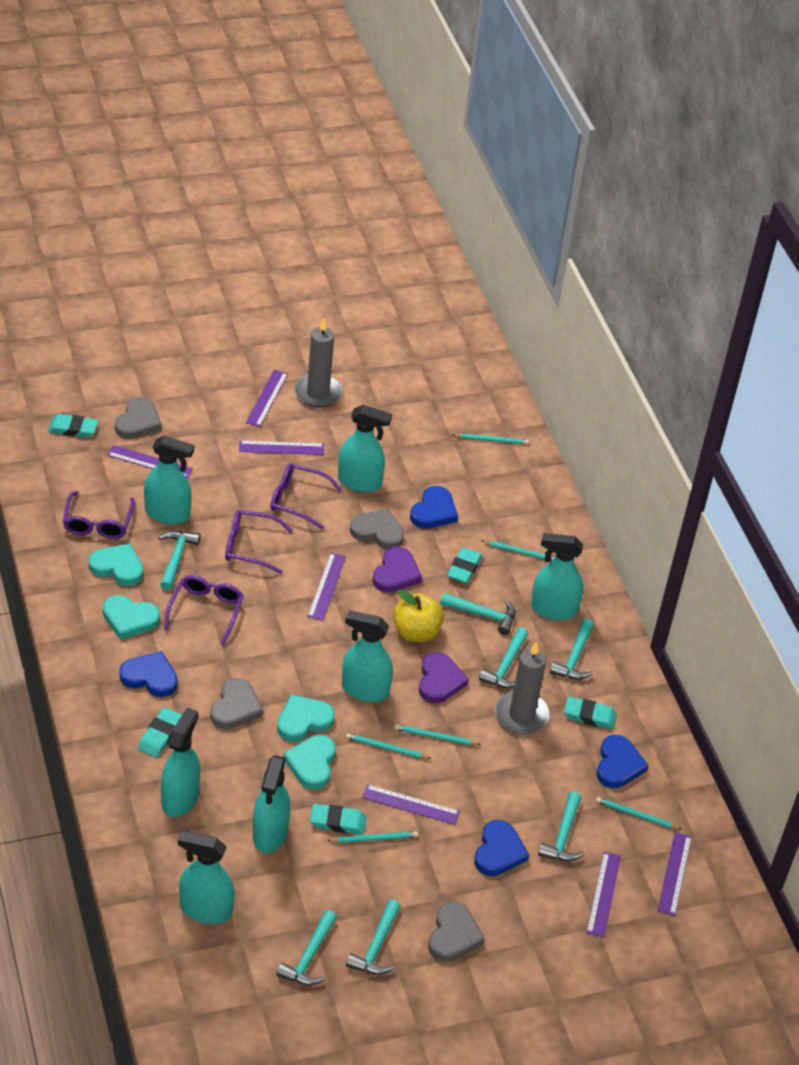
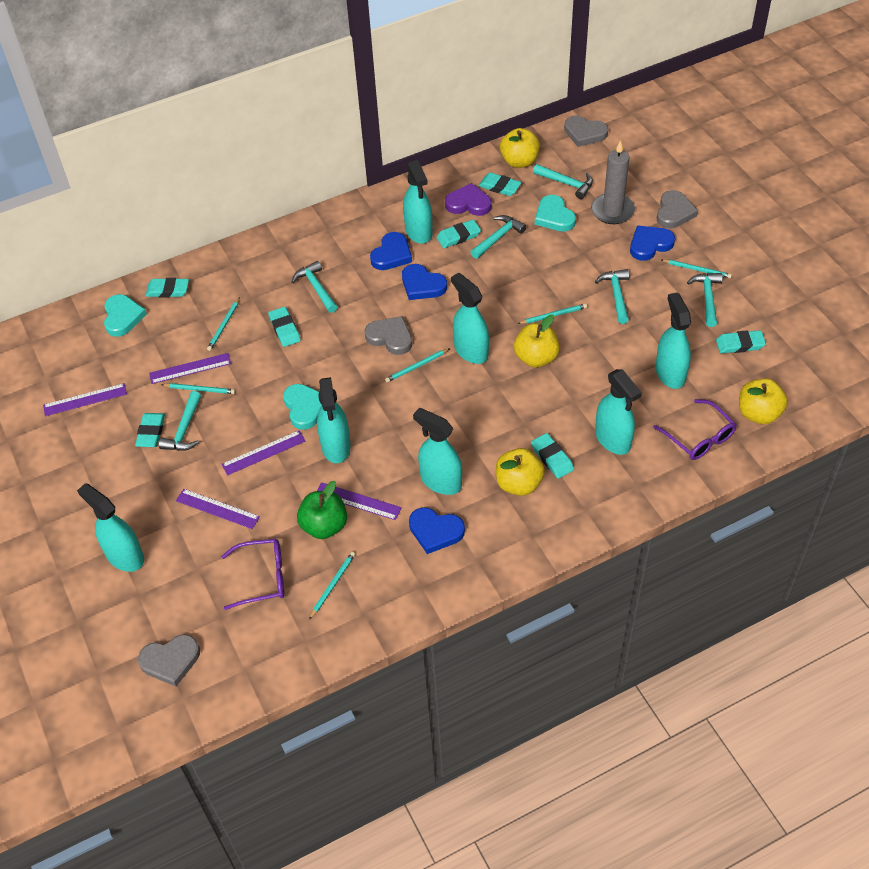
green apple: none = 0 -> [297,481,347,539] = 1
grey candle: [294,318,342,408] [495,641,550,734] = 2 -> [591,140,635,224] = 1
purple glasses: [63,491,135,539] [164,575,244,646] [225,510,293,574] [270,464,342,530] = 4 -> [221,539,284,610] [653,399,737,460] = 2
purple heart: [372,546,422,593] [419,652,469,703] = 2 -> [445,183,492,216] = 1
purple ruler: [107,445,193,478] [239,441,324,455] [246,370,288,427] [307,553,346,621] [362,784,460,825] [586,852,621,937] [658,832,692,916] = 7 -> [43,383,127,416] [149,353,231,384] [176,489,260,529] [221,430,305,475] [317,482,402,520] = 5
turquoise eraser: [48,414,98,438] [138,707,182,758] [310,803,366,835] [447,547,482,583] [564,696,617,730] = 5 -> [135,413,165,447] [145,278,189,297] [268,307,301,347] [437,220,481,248] [478,173,522,196] [531,433,574,479] [716,330,766,353] = 7
turquoise hammer: [159,531,201,590] [276,910,337,986] [346,899,401,975] [440,593,515,635] [479,627,528,689] [538,791,584,862] [550,618,594,680] = 7 -> [159,391,201,451] [292,261,338,313] [471,215,526,259] [533,164,593,199] [595,269,629,324] [687,273,723,327] = 6
turquoise heart: [88,543,143,586] [103,595,160,640] [277,694,335,742] [283,735,336,789] = 4 -> [104,294,147,337] [283,384,322,430] [535,195,576,232] = 3
yellow apple: [393,590,444,642] = 1 -> [496,448,545,496] [500,128,540,168] [514,315,560,368] [739,378,788,424] = 4

